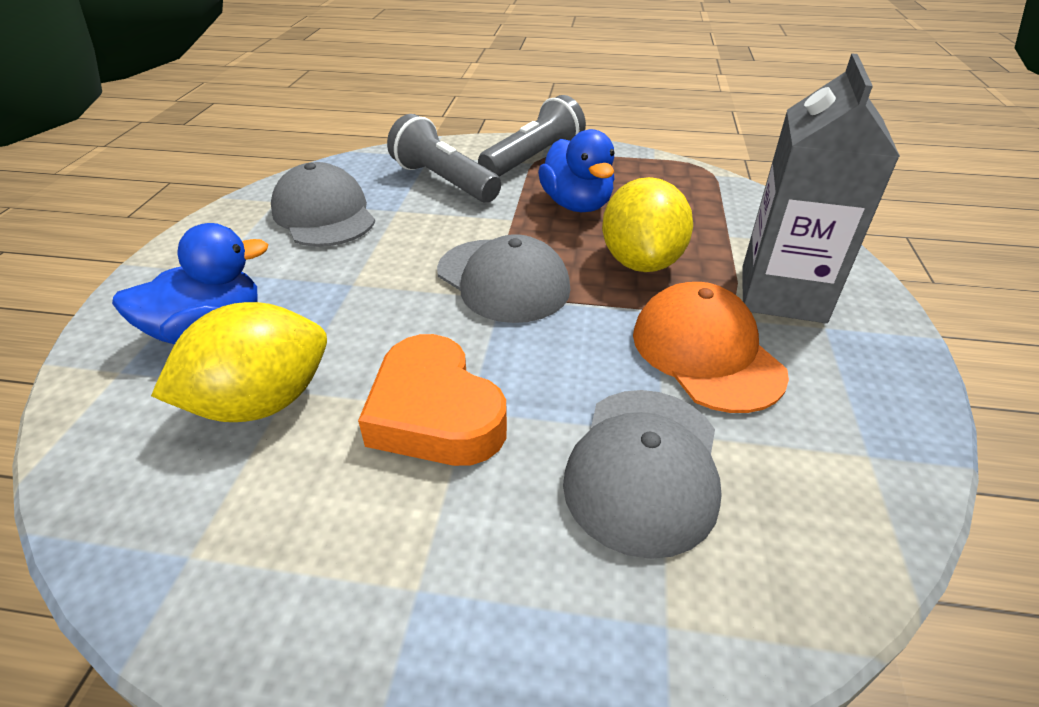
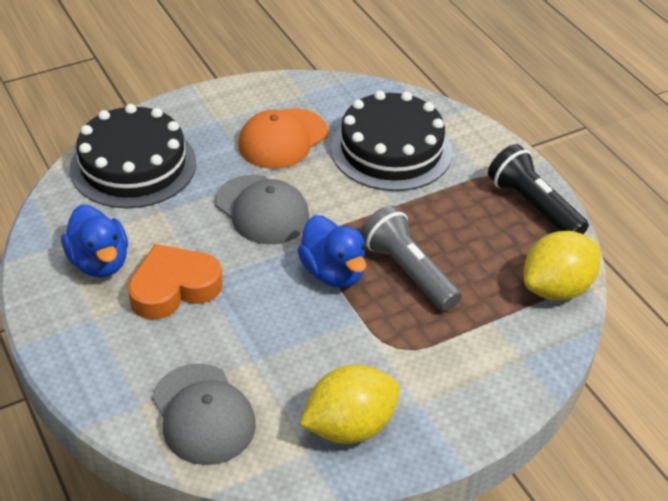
black cake: none = 0 -> [70,104,196,208] [331,91,452,191] = 2
black flashlight: none = 0 -> [488,144,589,234] = 1
grey cap: [271,162,375,247] [437,234,570,323] [563,390,722,559] = 3 -> [152,364,256,465] [215,175,309,244] = 2
grey carton: [742,53,900,323] = 1 -> none = 0
grey flashlight: [387,114,501,202] [478,95,586,177] = 2 -> [360,205,461,311] = 1

